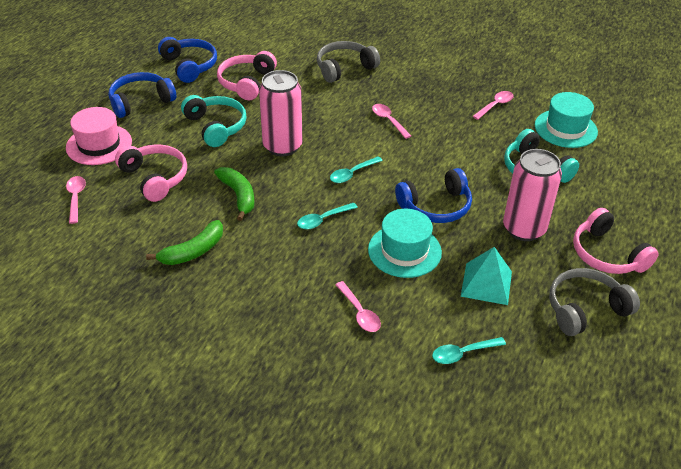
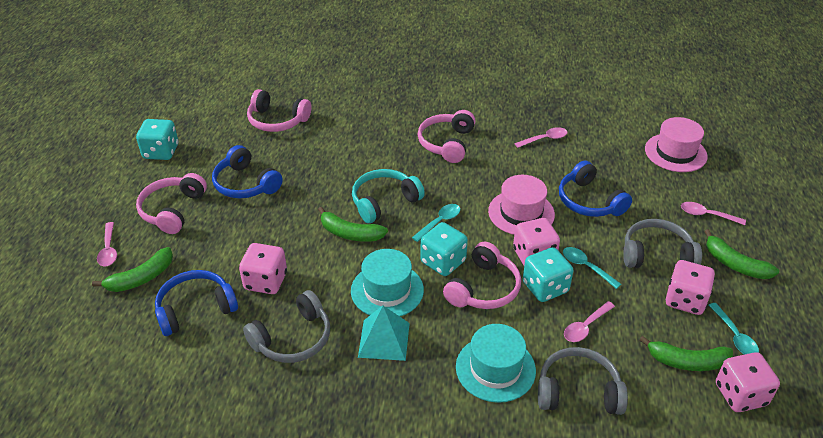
green banana: [146,220,223,265] [214,167,255,221] = 2 -> [92,247,173,292] [318,207,388,242] [639,336,733,371] [704,229,779,279] = 4
grey headphones: [317,41,380,83] [549,268,640,336] = 2 -> [243,290,330,363] [538,347,628,415] [623,219,702,268] = 3
pink can: [259,70,302,156] [503,149,562,241] = 2 -> none = 0
pink dice: none = 0 -> [239,243,287,294] [513,218,560,265] [666,260,715,315] [716,352,780,412] = 4
pink hat: [66,107,132,165] = 1 -> [488,175,555,235] [645,117,708,172] = 2
pink headphones: [115,145,187,202] [217,51,277,100] [573,208,659,274] = 3 -> [136,173,207,234] [247,89,312,132] [418,110,476,163] [443,242,521,309] = 4
turquoise dice: none = 0 -> [136,119,178,160] [420,222,468,276] [523,247,574,302] = 3
turquoise headphones: [181,95,246,147] [504,129,579,183] = 2 -> [352,169,425,223] = 1

